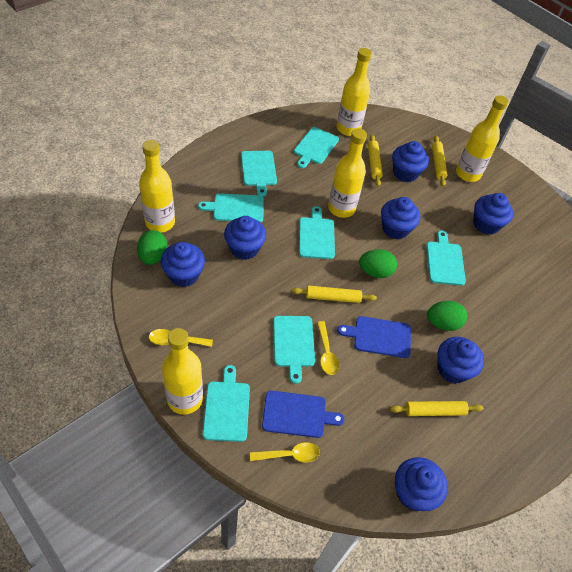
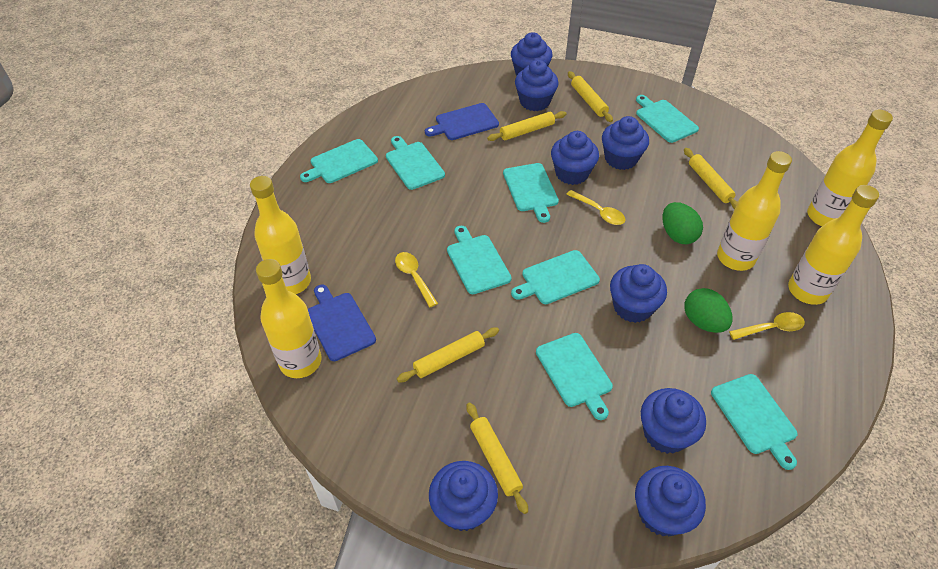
blue cupcake: [161,242,205,287] [224,216,266,260] [381,197,420,239] [392,141,429,182] [395,457,448,511] [437,337,484,384] [473,193,513,235] = 7 -> [429,461,498,531] [511,32,552,76] [515,60,559,111] [551,131,599,185] [602,116,649,170] [610,264,667,323] [635,466,706,536] [641,388,706,454] = 8
green egg: [137,230,167,265] [359,249,397,278] [427,301,467,331] = 3 -> [663,202,703,244] [684,288,733,333] = 2
turquoise cutting board: [198,193,264,222] [203,365,250,442] [241,151,277,197] [273,316,315,384] [294,127,339,168] [299,206,335,259] [426,231,466,286] = 7 -> [300,139,378,183] [386,136,445,190] [447,226,512,294] [503,163,559,223] [511,250,600,304] [536,333,613,420] [636,95,699,143] [711,374,798,470] = 8
yellow rolling pin: [291,286,377,303] [368,135,383,187] [390,401,483,416] [432,135,447,187] = 4 -> [397,327,499,382] [466,403,528,514] [487,111,566,141] [568,71,613,122] [684,148,737,209] = 5

